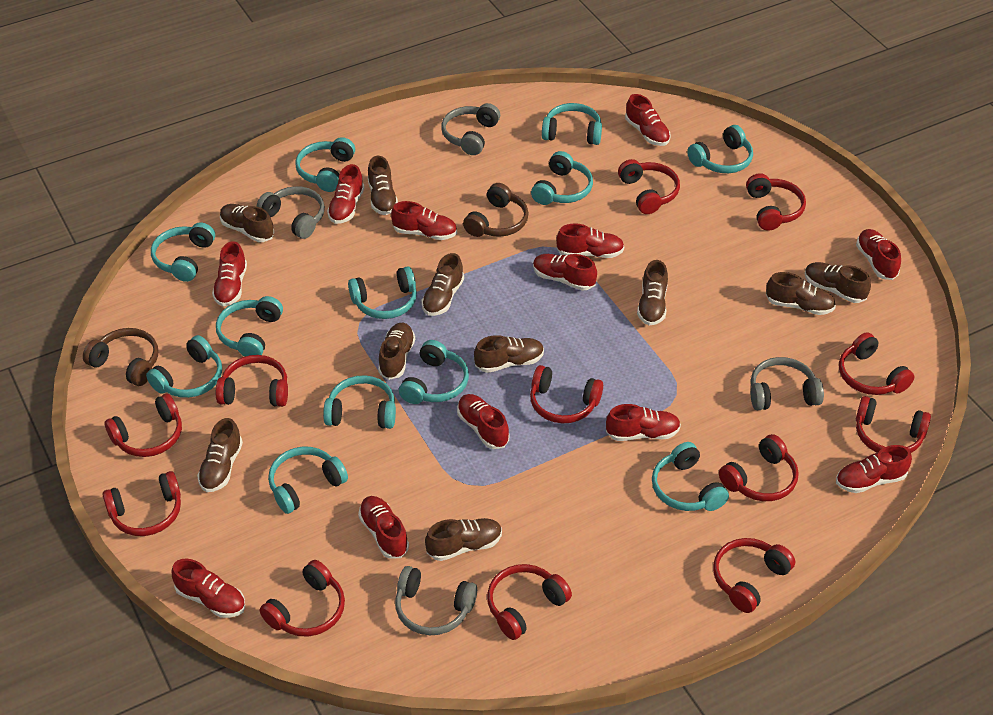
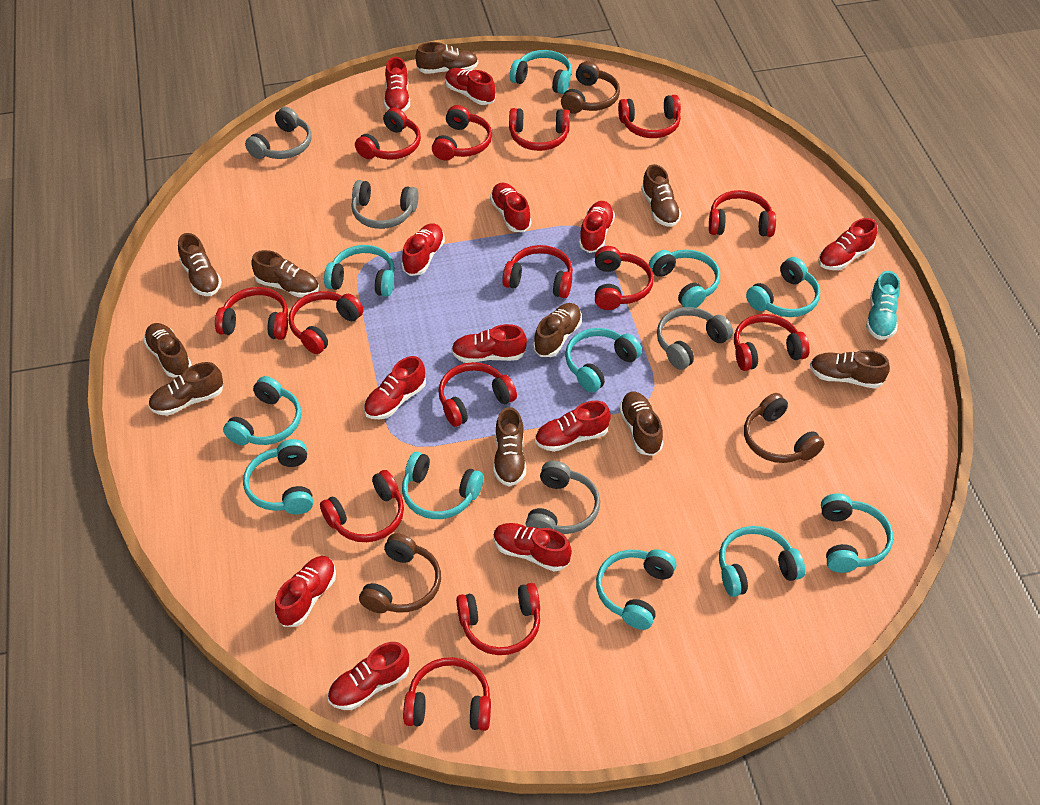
brown headphones: [83,328,158,386] [463,183,528,237] = 2 -> [359,533,441,613] [561,61,620,114] [744,393,824,463] = 3
red headphones: [102,471,181,536] [104,394,182,457] [216,355,288,407] [260,560,345,637] [487,564,572,640] [530,365,603,423] [618,159,680,214] [713,538,795,613] [719,434,799,501] [746,173,806,231] [839,332,914,395] [856,396,931,453] = 12 -> [215,287,288,340] [289,291,364,354] [320,470,404,542] [355,107,421,160] [403,657,491,731] [432,105,492,160] [438,362,517,427] [456,583,540,655] [502,245,573,298] [509,108,570,151] [595,246,654,310] [618,95,681,138] [709,190,776,237] [734,314,810,371] = 14
turquoise headphones: [146,335,222,398] [151,223,215,282] [216,296,283,357] [268,447,348,514] [295,137,355,192] [323,375,396,429] [348,266,417,319] [399,340,469,404] [531,151,593,205] [542,103,602,145] [652,442,729,511] [687,125,753,173] = 12 -> [223,376,301,445] [243,439,313,515] [324,245,395,297] [402,452,484,519] [510,50,572,94] [565,328,642,393] [596,549,677,630] [649,250,720,308] [719,526,805,597] [746,257,820,317] [821,493,893,573] = 11
turquoise shoe: none = 0 -> [866,271,900,340] = 1

